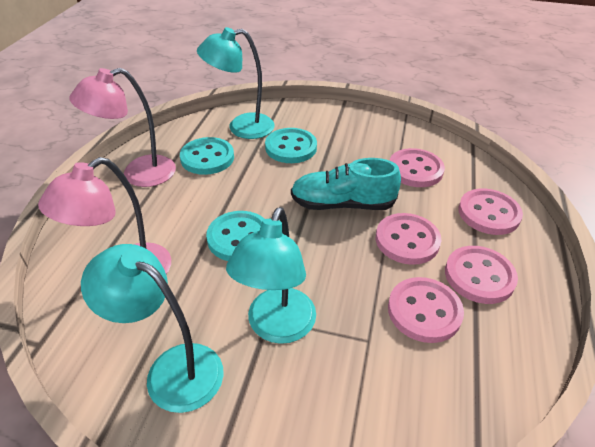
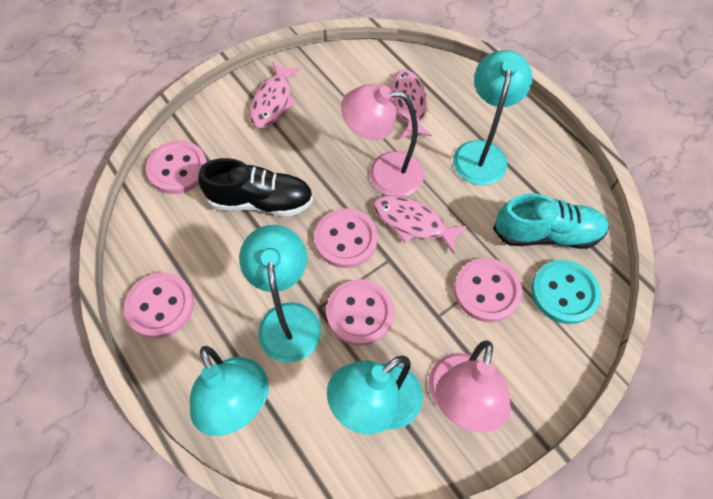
black shoe: none = 0 -> [198,158,313,216] = 1
pink fish: none = 0 -> [250,62,301,128] [373,195,468,254] [391,69,432,139] = 3
turquoise button: [180,137,234,175] [206,211,264,261] [265,128,317,163] = 3 -> [531,260,601,324] = 1
turquoise lamp: [81,244,224,413] [197,27,275,139] [226,207,316,344] = 3 -> [190,346,269,436] [239,225,321,363] [327,356,423,434] [453,50,532,185] = 4

